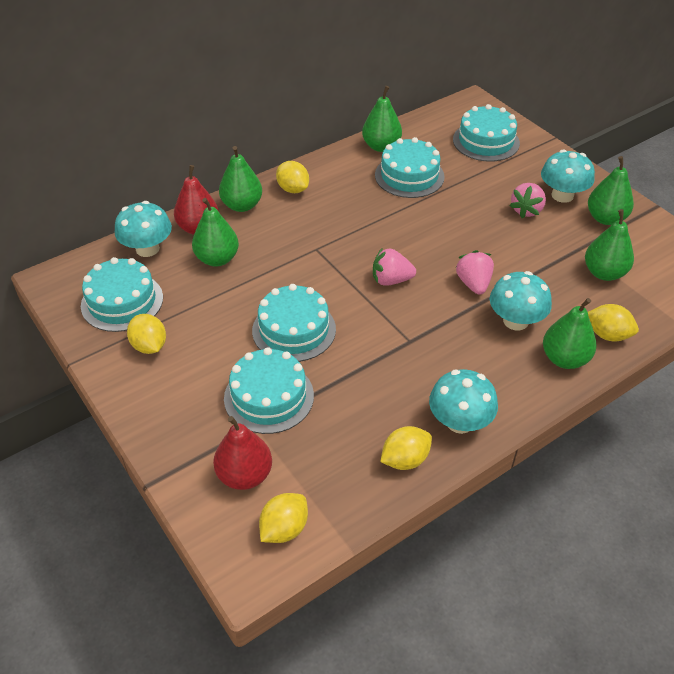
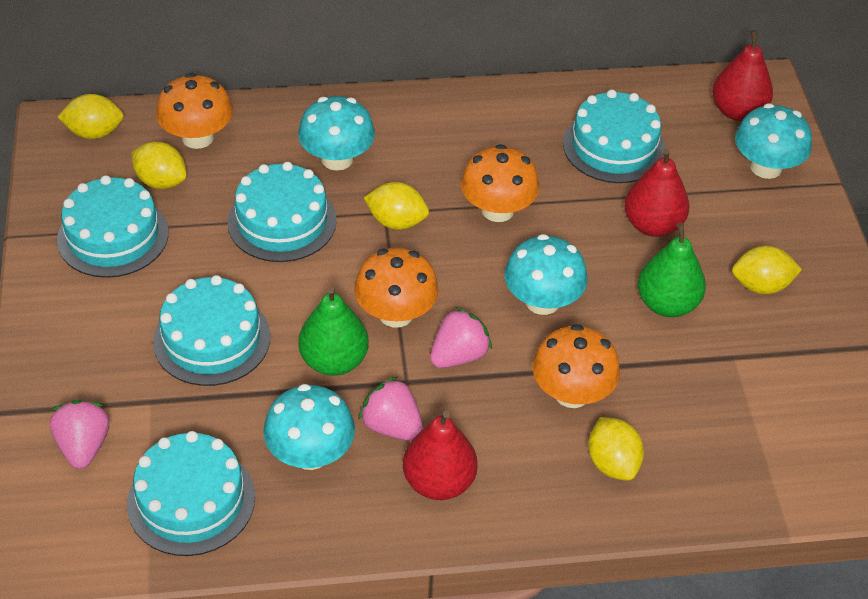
green pear: [192,198,239,266] [219,146,262,212] [362,86,402,152] [543,298,597,369] [585,209,634,281] [588,156,634,225] = 6 -> [298,287,369,376] [638,223,706,317] = 2
orange mushroom: none = 0 -> [156,73,233,149] [354,248,439,328] [461,144,539,222] [532,324,620,408] = 4
red pear: [174,165,219,235] [213,416,272,490] = 2 -> [403,411,478,500] [625,149,690,237] [712,30,773,121] = 3

